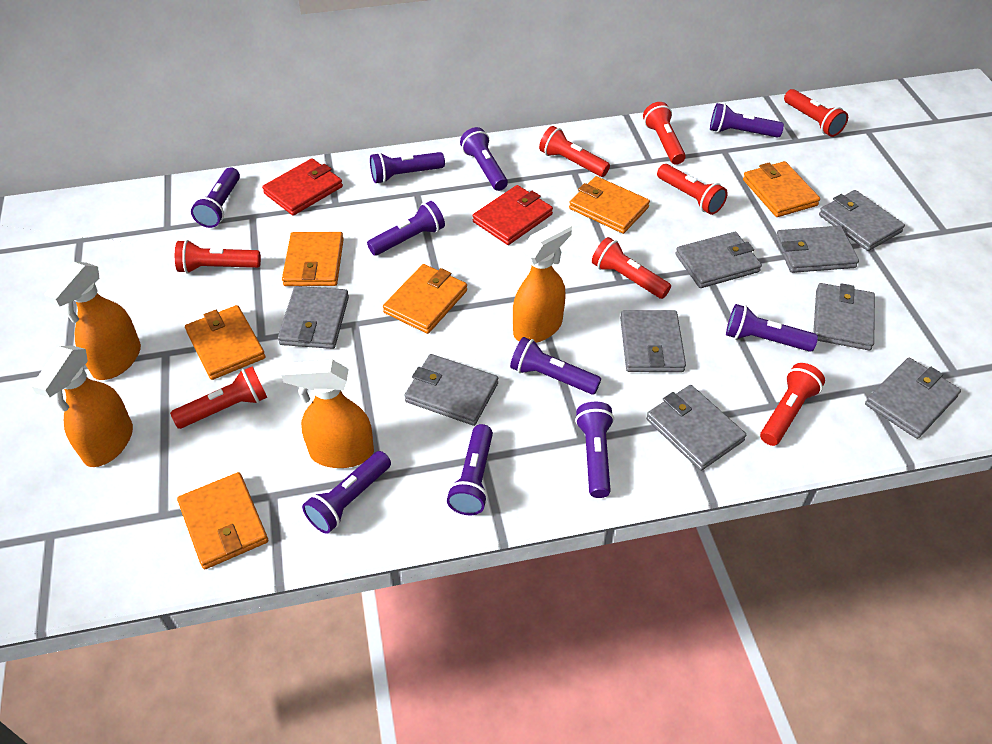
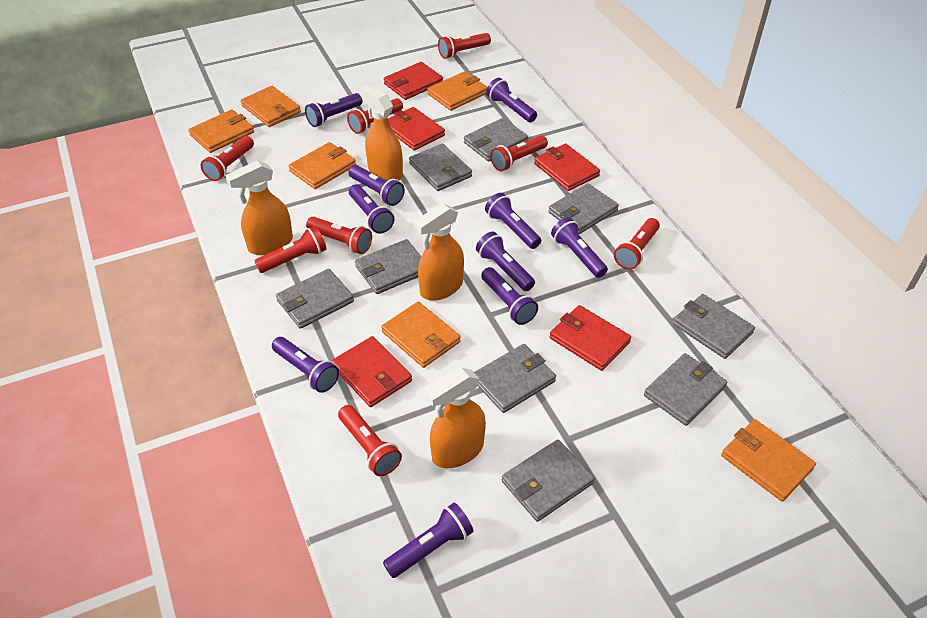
red wallet: [262,158,343,216] [472,185,553,245] = 2 -> [332,336,412,407] [384,62,443,100] [388,107,445,151] [534,143,600,191] [550,305,631,371] = 5

